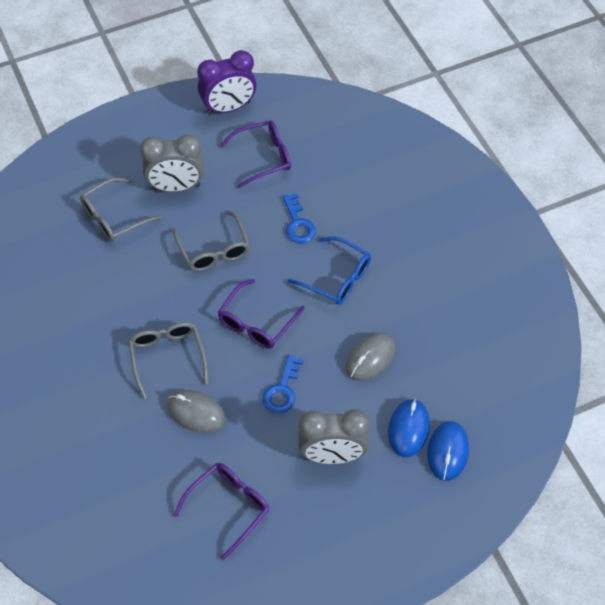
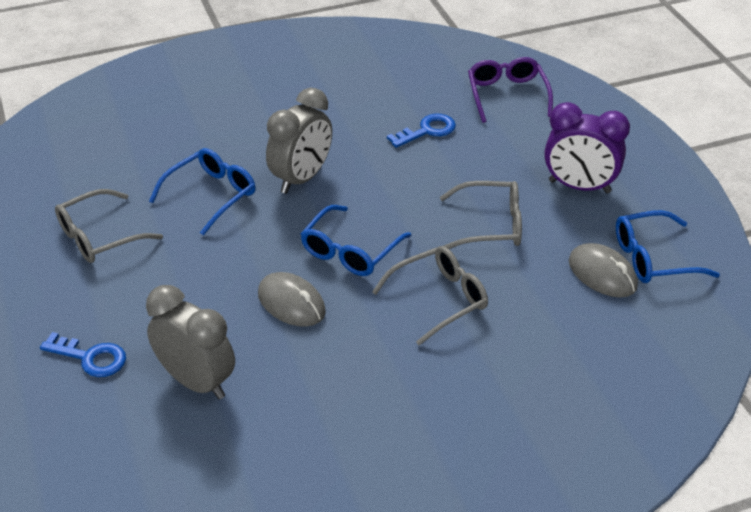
blue glasses: [288,236,371,305] = 1 -> [149,148,256,235] [301,205,411,276] [616,210,720,283] = 3
blue mouse: [388,399,430,457] [427,421,469,481] = 2 -> none = 0
purple glasses: [173,463,270,561] [217,279,305,349] [220,120,291,188] = 3 -> [468,57,553,123] = 1

